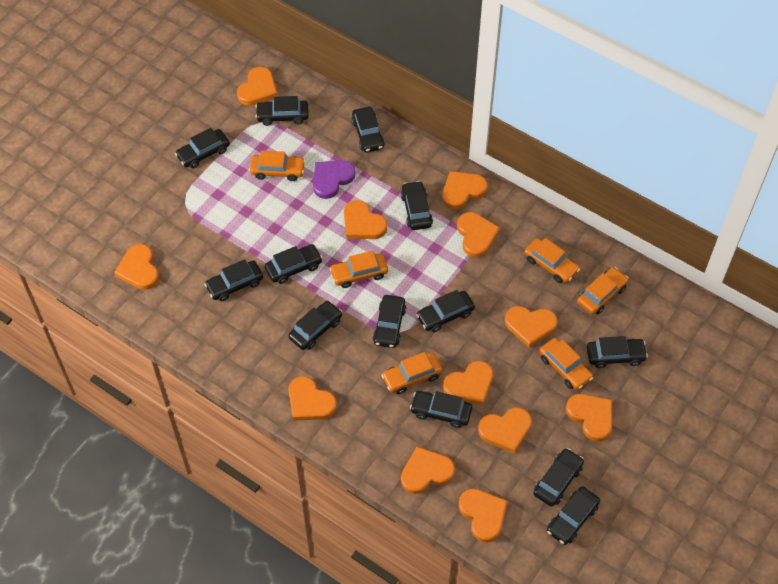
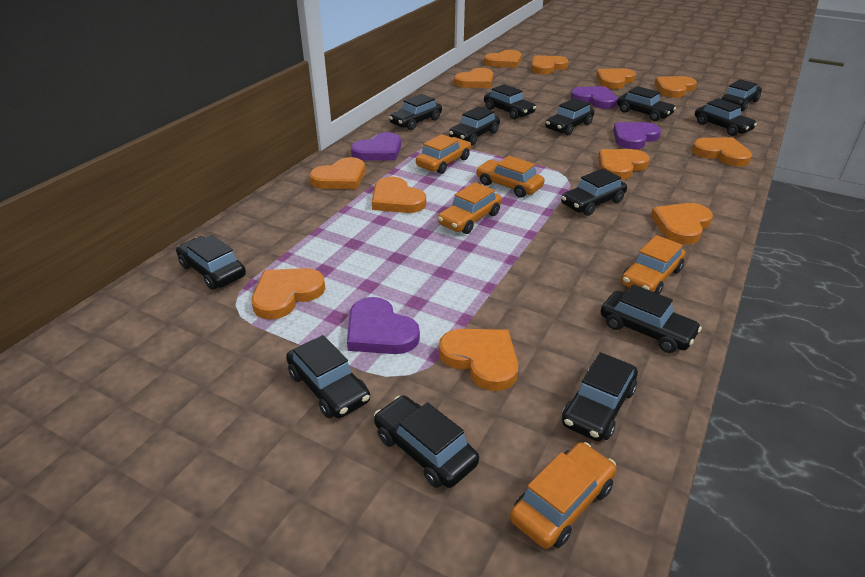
orange car: [250,151,305,181] [330,251,388,288] [381,352,443,394] [524,238,580,283] [539,338,593,390] [577,267,629,315] = 6 -> [416,134,471,174] [438,182,502,234] [476,156,545,198] [510,442,616,549] [621,235,686,294] = 5
purple heart: [313,160,355,199] = 1 -> [347,297,420,354] [351,132,401,161] [571,86,618,109] [613,122,661,149] = 4

